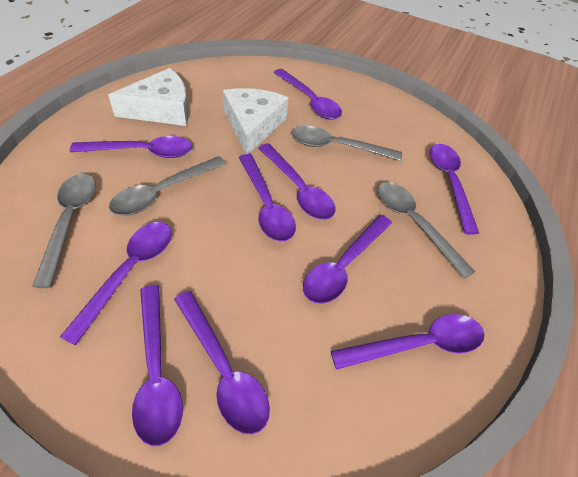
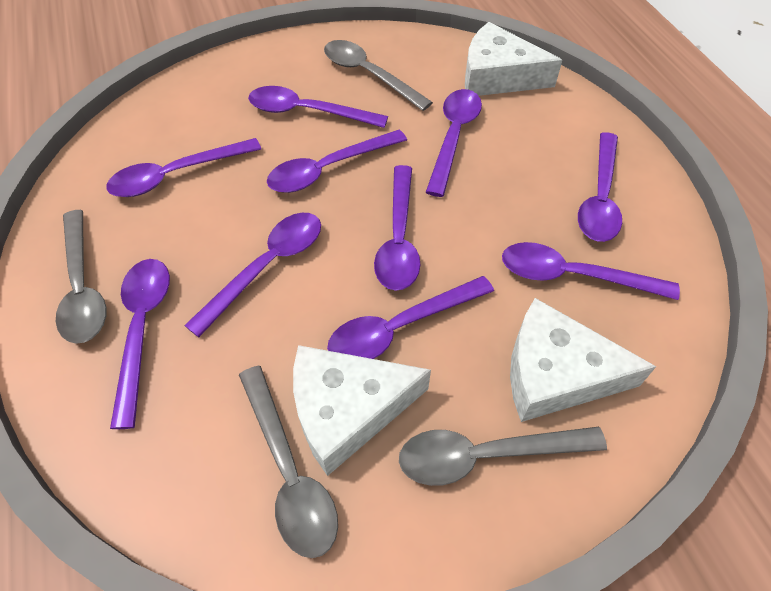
white cheese: [108,68,189,126] [223,88,288,154] = 2 -> [293,345,431,476] [465,22,562,96] [510,298,656,422] = 3

